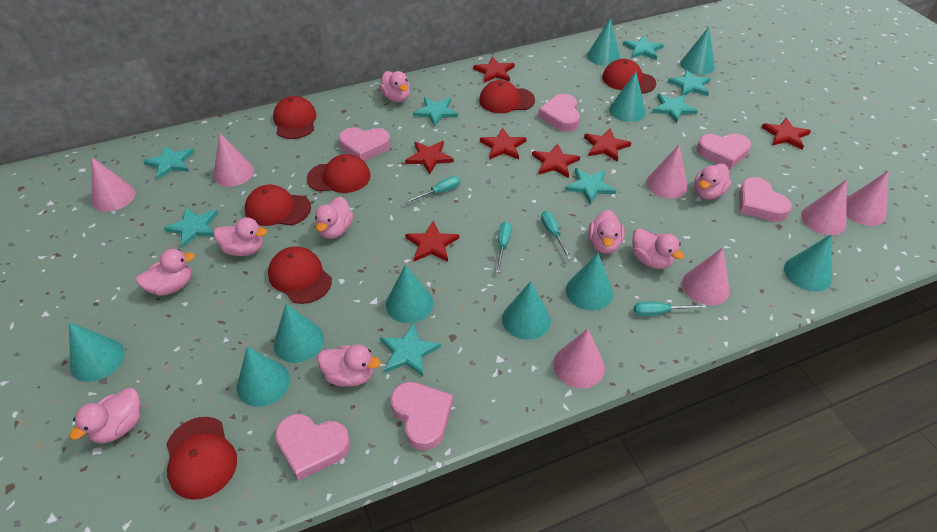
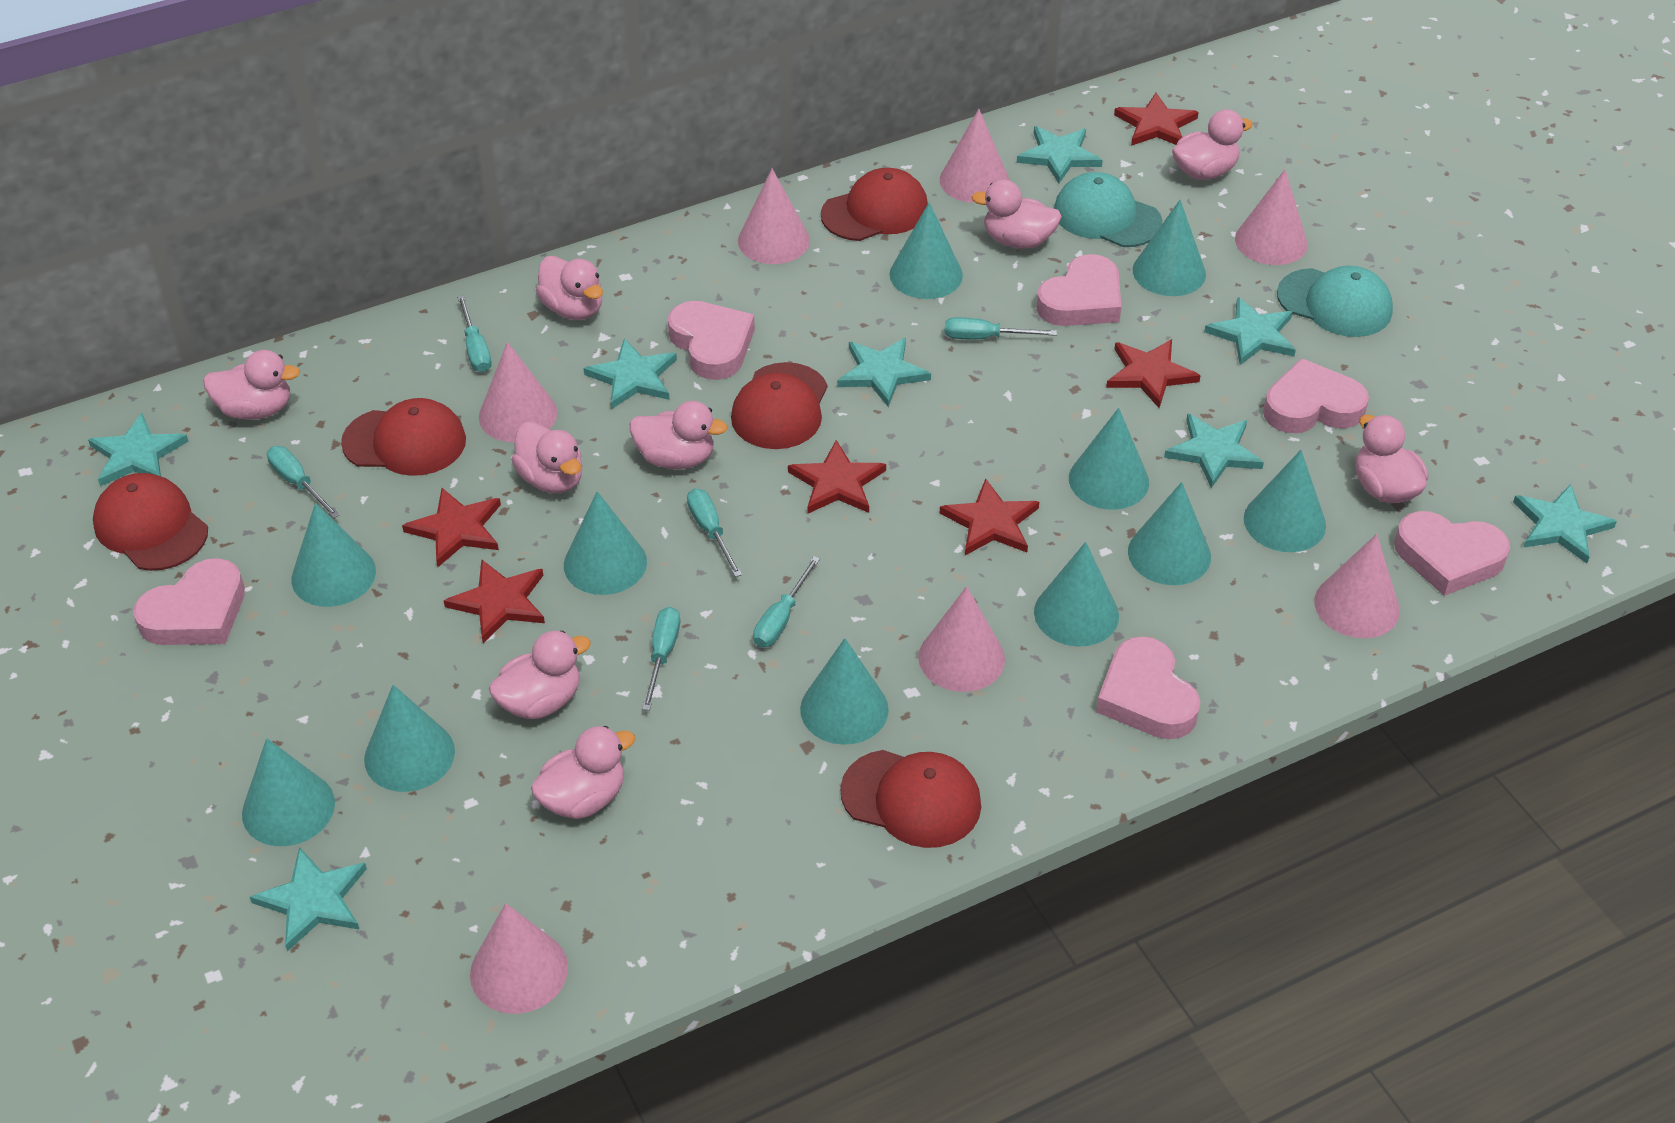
red cap: [166,417,237,500] [245,185,311,226] [268,246,332,304] [273,96,317,139] [307,154,371,193] [479,80,535,113] [602,59,656,94] = 7 -> [93,473,208,571] [341,398,466,476] [731,362,828,449] [821,168,928,241] [840,750,981,848] = 5
red star: [405,141,454,174] [405,221,459,262] [473,56,515,83] [480,128,527,160] [532,143,580,178] [584,128,631,162] [761,117,811,150] = 7 -> [402,488,501,567] [444,559,545,643] [788,440,886,514] [940,478,1039,555] [1106,339,1201,408] [1114,93,1198,146] = 6
turquoise cap: none = 0 -> [1054,172,1163,247] [1277,266,1393,337] = 2
turquoise cone: [69,322,125,382] [237,347,290,407] [274,304,324,363] [386,265,433,323] [502,281,551,340] [566,253,613,311] [587,18,620,66] [609,72,646,122] [680,27,715,75] [784,234,832,292] = 10 -> [242,738,335,846] [291,503,376,607] [364,685,455,792] [564,491,647,595] [800,638,889,745] [889,202,963,299] [1034,542,1119,647] [1069,408,1149,510] [1128,482,1211,585] [1133,200,1206,296] [1244,450,1326,552] = 11
turquoise screwdriver: [405,176,460,204] [496,222,511,273] [541,211,571,259] [634,301,706,316] = 4 -> [267,446,340,518] [457,295,492,372] [642,607,680,711] [687,489,742,577] [753,556,820,648] [944,317,1057,339] = 6

